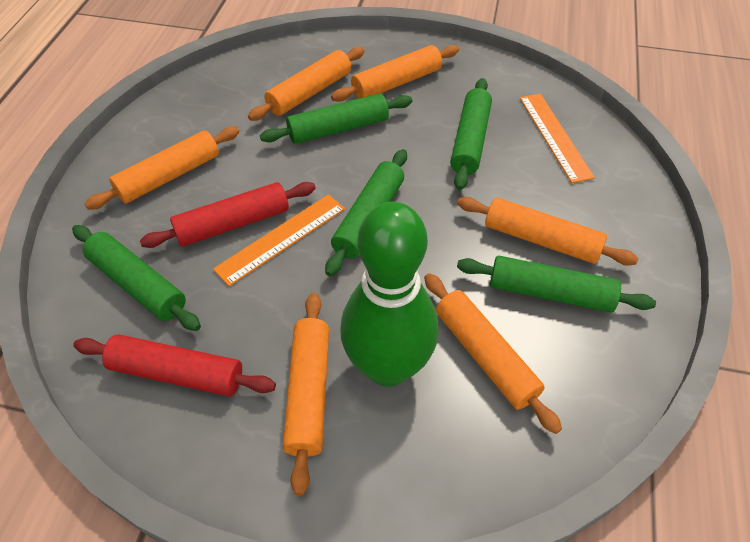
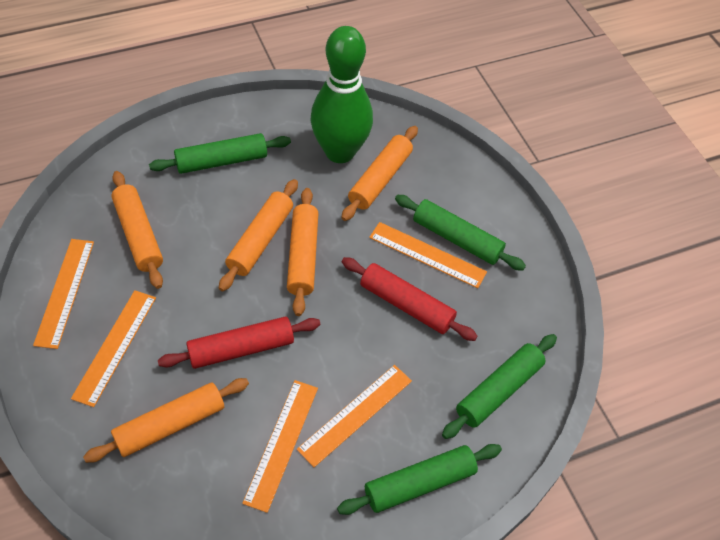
green rolling pin: [72,225,201,331] [260,93,412,144] [325,149,407,276] [450,78,492,190] [457,256,656,313] = 5 -> [149,133,291,174] [337,444,502,515] [395,195,526,271] [442,334,557,439] = 4
orange rolling pin: [85,126,239,210] [248,47,365,121] [283,293,329,496] [331,45,459,102] [424,273,562,434] [457,197,638,266] = 6 -> [83,378,249,463] [111,171,163,289] [219,179,298,291] [287,188,318,316] [341,126,418,221] = 5
orange ruler: [213,194,345,286] [520,94,595,183] = 2 -> [33,239,94,349] [71,290,156,407] [242,380,318,513] [297,365,412,467] [369,222,487,288] = 5

